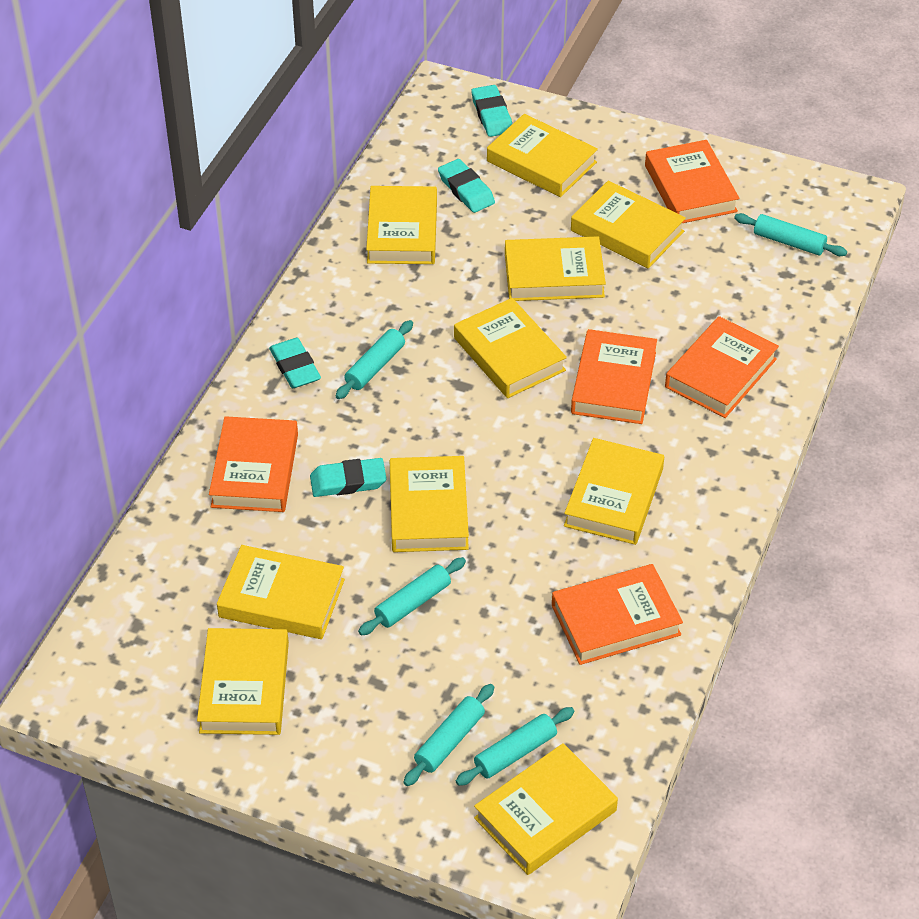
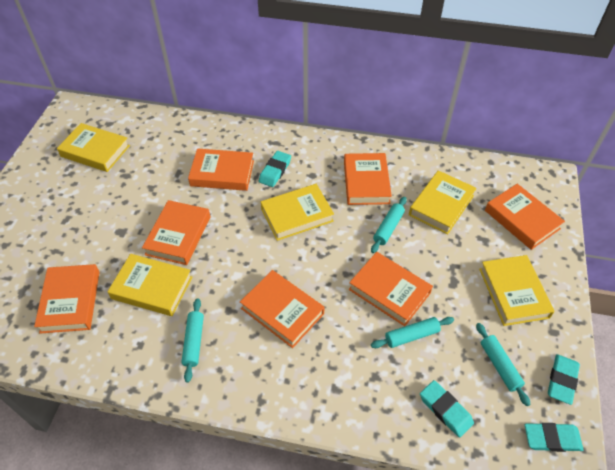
orange book: [209,416,298,512] [552,564,683,665] [571,329,657,424] [645,140,739,223] [665,316,779,418] = 5 -> [34,264,100,334] [142,200,210,265] [188,149,254,191] [240,270,325,348] [344,153,392,205] [349,252,433,326] [485,184,565,250] = 7
turquoise rolling pin: [336,320,413,399] [358,557,466,636] [403,684,494,786] [456,707,574,786] [734,213,847,256] = 5 -> [181,298,204,383] [371,197,407,253] [371,317,454,348] [476,323,530,406] = 4
yellow book: [197,628,289,735] [217,545,345,639] [366,186,437,264] [390,456,469,552] [454,298,567,398] [474,743,618,875] [487,114,598,197] [505,237,606,301] [564,438,664,545] [571,181,686,268] = 10 -> [57,123,130,172] [107,254,192,316] [261,184,334,241] [409,170,477,235] [479,255,555,326] = 5

